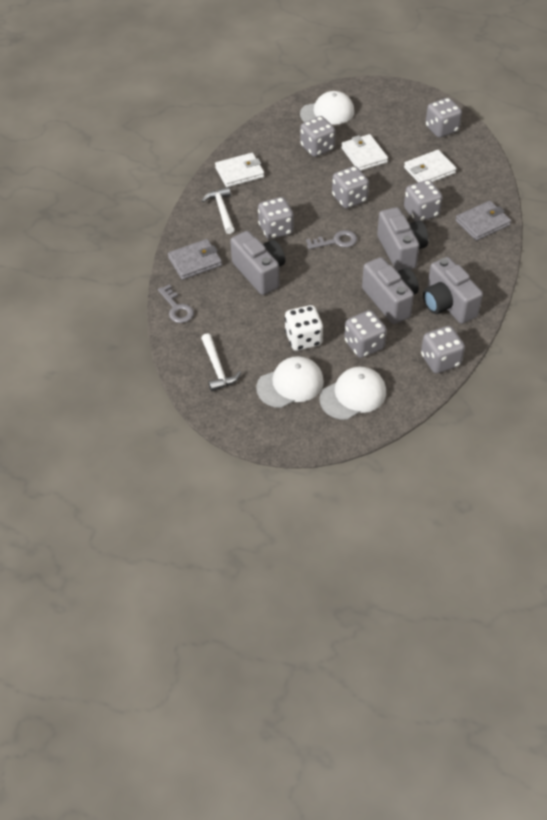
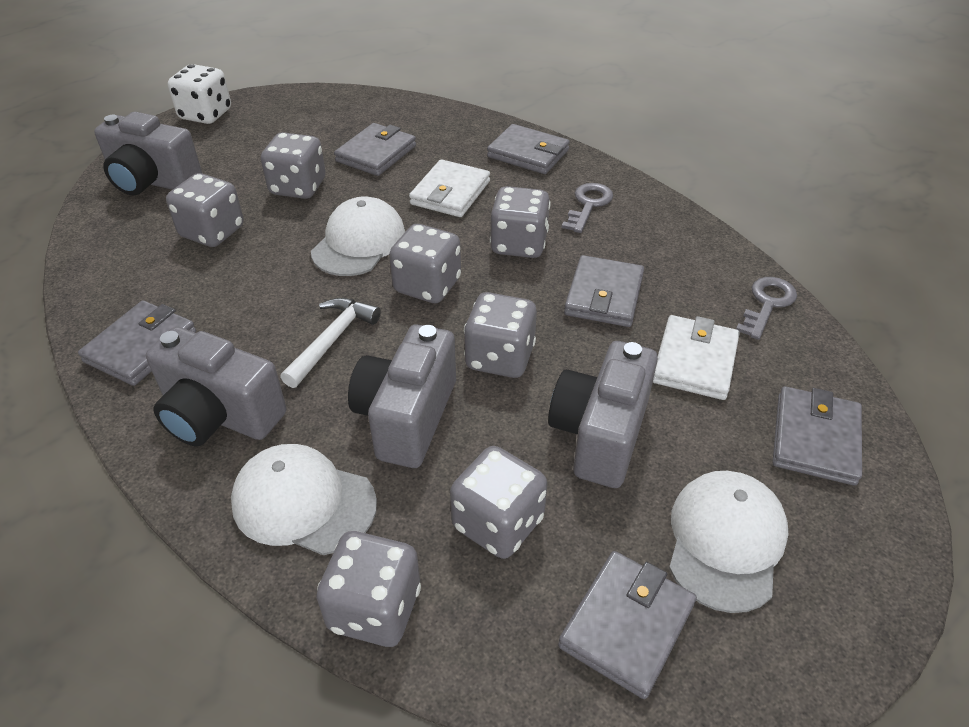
grey wallet: [168,239,222,280] [456,201,511,241] = 2 -> [78,301,196,386] [334,123,416,176] [487,124,570,174] [558,551,697,699] [564,255,644,327] [772,386,862,486] = 6
white hammer: [201,333,241,391] [202,187,235,234] = 2 -> [280,298,381,388] = 1
white wallet: [215,153,264,187] [341,134,388,171] [404,150,457,182] = 3 -> [409,159,490,217] [653,315,740,400] = 2

